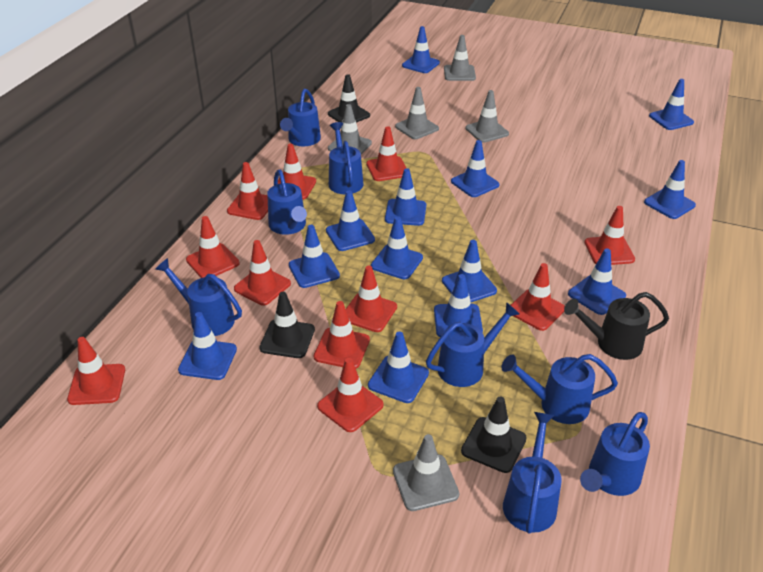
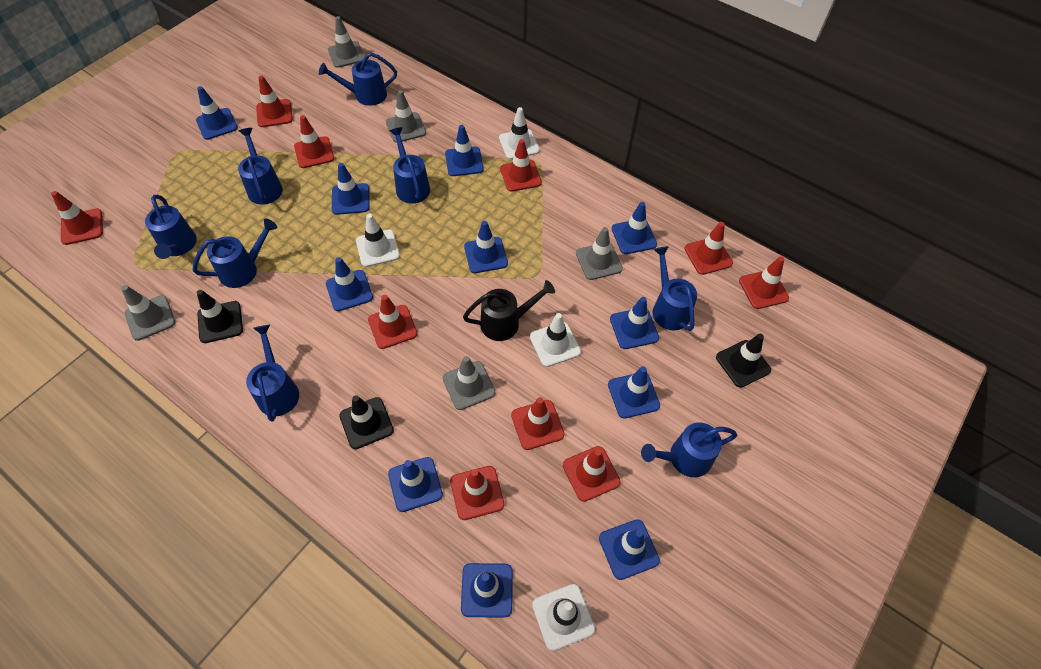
blue traffic cone: [178,312,237,380] [289,225,340,288] [326,190,375,251] [368,332,429,403] [371,216,423,279] [385,168,426,226] [402,26,440,73] [434,274,483,337] [442,240,497,302] [451,140,499,197] [568,249,626,315] [644,160,696,219] [649,79,694,130] = 13 -> [196,86,238,140] [326,257,373,311] [332,163,370,215] [388,457,443,512] [445,125,484,176] [461,563,513,618] [464,221,508,273] [599,519,660,580] [608,366,660,418] [610,297,659,349] [612,202,657,254] = 11
red traffic cone: [67,337,125,405] [186,216,240,278] [227,162,268,220] [234,240,291,306] [278,144,316,200] [314,301,370,369] [317,358,384,432] [346,266,397,332] [366,126,406,181] [511,263,565,331] [585,206,635,265] = 11 -> [51,191,103,245] [256,75,293,127] [294,115,334,168] [368,295,417,349] [450,466,504,520] [500,139,542,192] [511,397,565,450] [563,446,621,502] [684,222,733,275] [739,256,789,309] = 10
white traffic cone: none = 0 -> [356,214,400,267] [499,107,540,159] [530,313,581,367] [532,584,595,651] = 4

